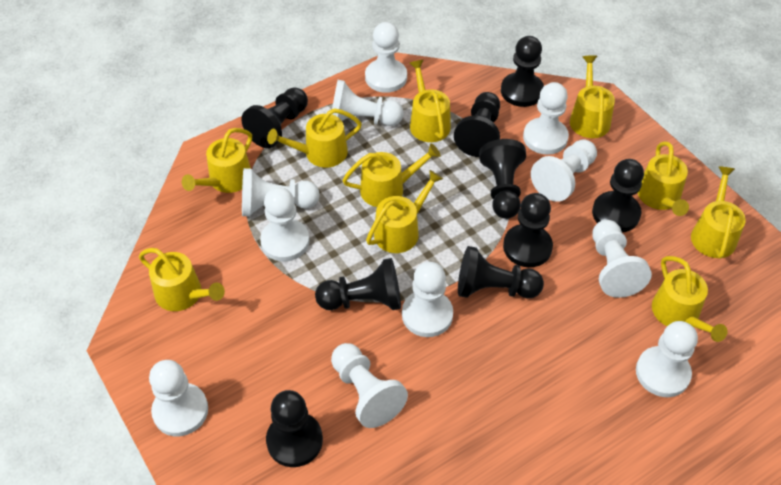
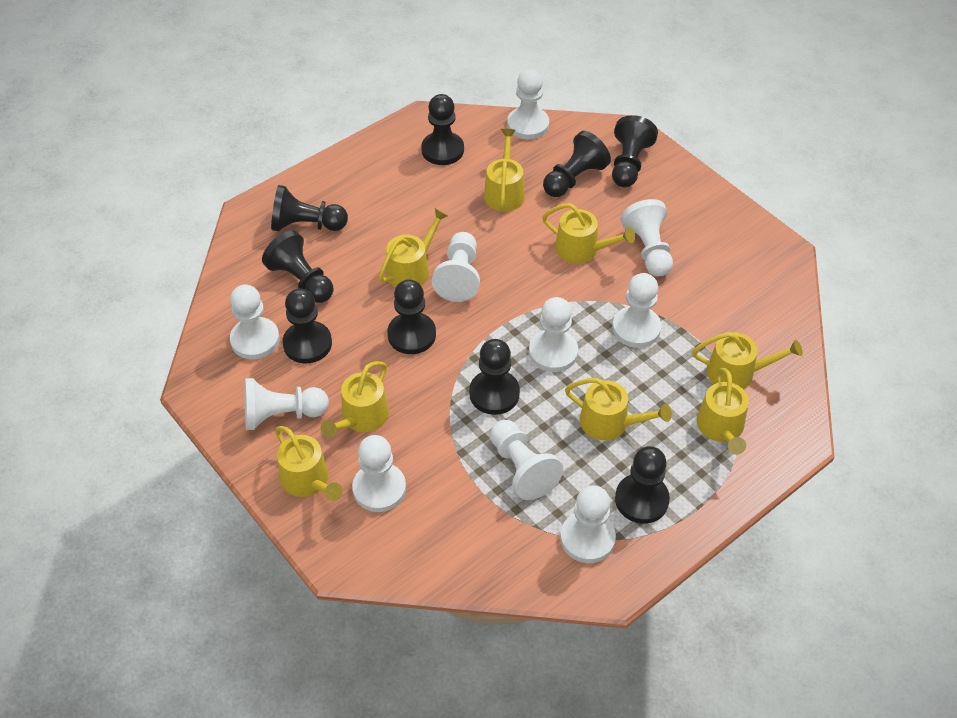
white pawn: [149,360,208,436] [242,168,320,216] [260,187,310,262] [331,343,408,428] [332,80,403,126] [365,22,407,93] [402,262,453,337] [523,82,569,155] [531,139,597,202] [592,220,652,298] [636,321,698,397] = 11 -> [230,284,280,359] [244,378,329,430] [352,435,406,512] [432,232,480,302] [490,420,563,500] [507,69,549,139] [529,297,578,372] [560,485,616,563] [612,273,661,348] [621,199,673,276] = 10
yellow watering can: [139,248,225,311] [182,128,252,193] [267,108,362,168] [343,144,441,207] [366,170,443,253] [410,60,451,142] [570,55,615,138] [638,141,689,216] [652,256,727,342] [691,166,746,259] = 10 -> [275,426,343,501] [321,361,389,438] [379,208,448,287] [484,129,525,211] [542,203,635,264] [565,378,672,440] [692,332,803,389] [697,368,749,455] = 8

